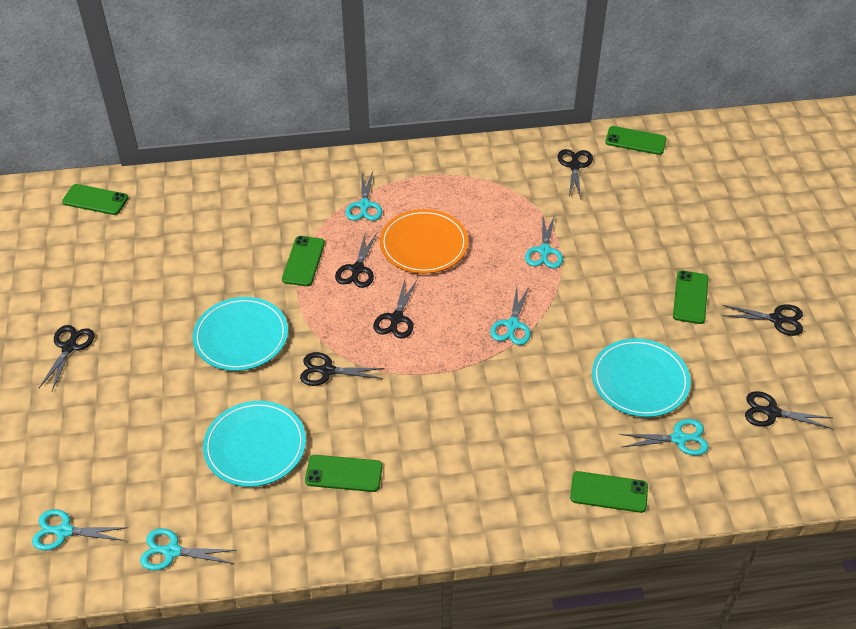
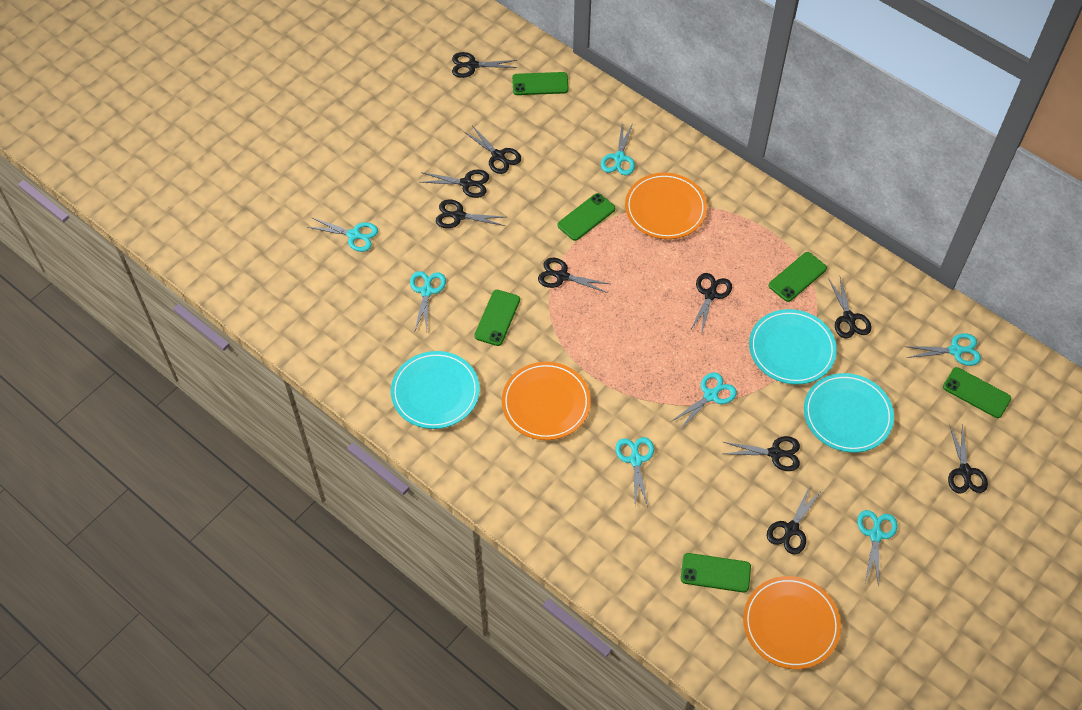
black scissors: [39,325,94,391] [300,352,385,386] [335,233,377,288] [373,279,418,339] [558,149,593,199] [722,304,803,336] [745,391,833,429] = 7 -> [421,170,489,198] [436,199,505,228] [452,52,517,78] [463,125,521,174] [538,258,610,293] [690,273,732,335] [723,436,800,471] [767,485,822,554] [828,277,872,338] [948,424,988,493] = 10
orange plate: [380,209,468,274] = 1 -> [502,362,591,440] [625,173,707,239] [743,576,841,669] = 3
turquoise scissors: [32,509,128,551] [140,528,237,571] [346,170,382,221] [490,286,531,345] [525,215,563,269] [619,419,709,456] = 6 -> [308,217,378,252] [410,271,446,332] [601,123,635,175] [616,437,654,507] [671,373,737,431] [857,510,897,587] [904,333,981,366] = 7

